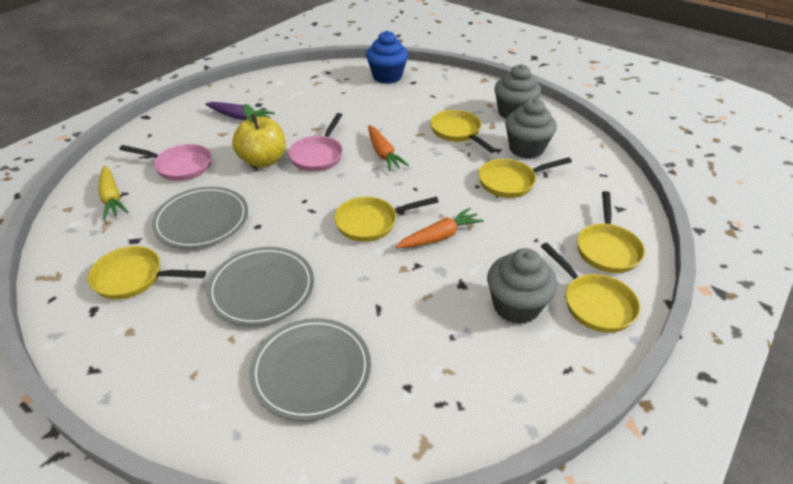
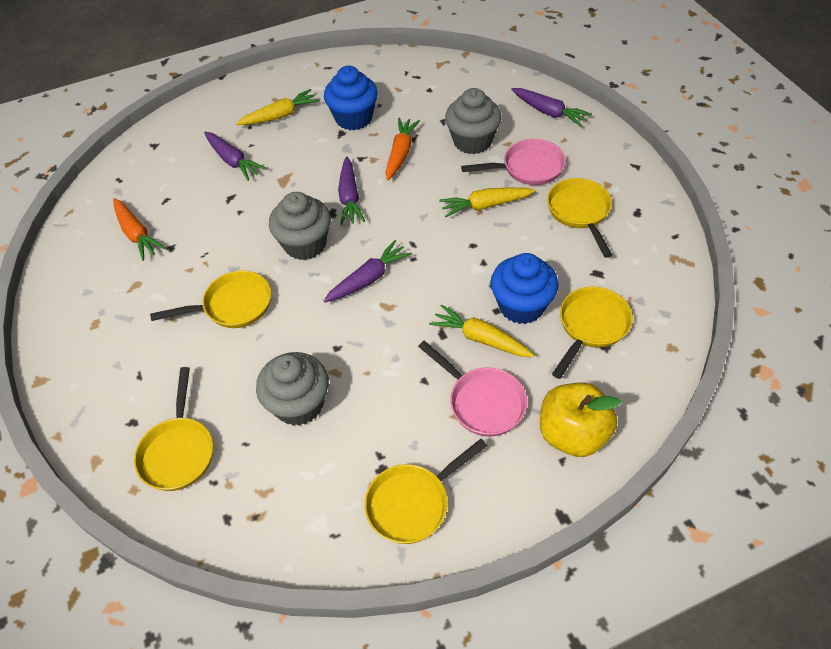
blue cupcake: [366,31,408,84] = 1 -> [324,66,378,130] [490,253,558,324] = 2
grey plate: [152,187,248,249] [206,247,314,326] [249,318,371,421] = 3 -> none = 0
purple carrot: [206,102,275,120] = 1 -> [204,132,266,181] [324,240,412,303] [338,156,365,225] [511,88,592,127] = 4
yellow carrot: [98,166,128,220] = 1 -> [236,89,319,125] [429,304,535,357] [439,187,535,217] = 3
yellow pan: [88,246,206,300] [334,197,439,242] [431,110,496,153] [478,157,572,198] [541,242,640,333] [577,191,645,273] = 6 -> [134,367,213,491] [150,270,271,328] [364,439,487,544] [547,178,612,258] [552,287,633,379] = 5

